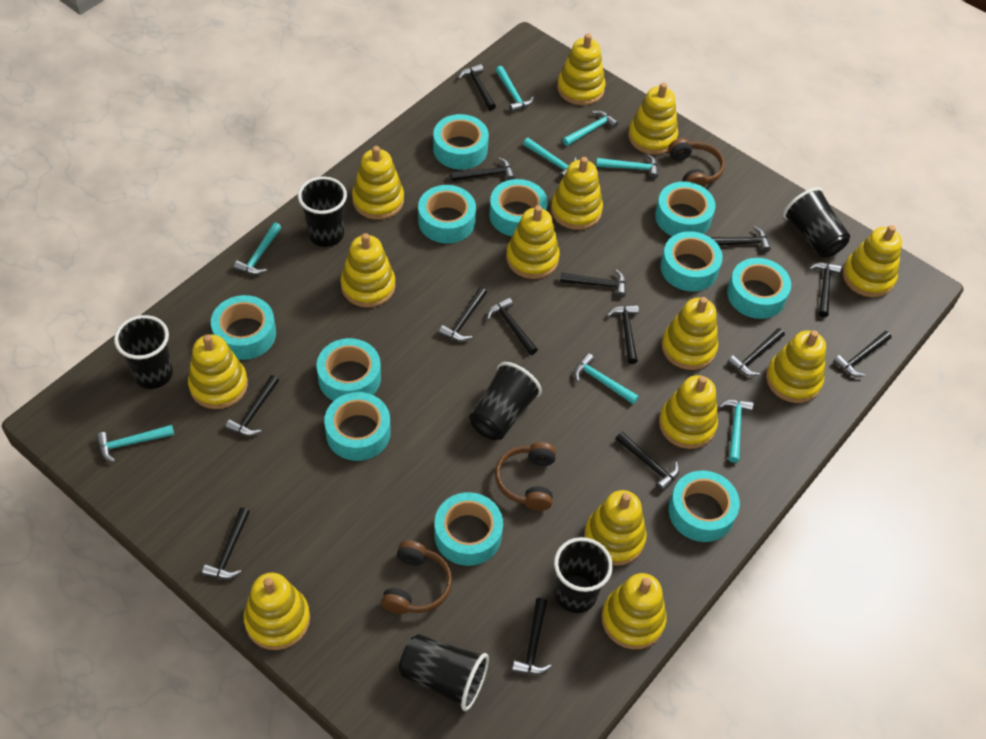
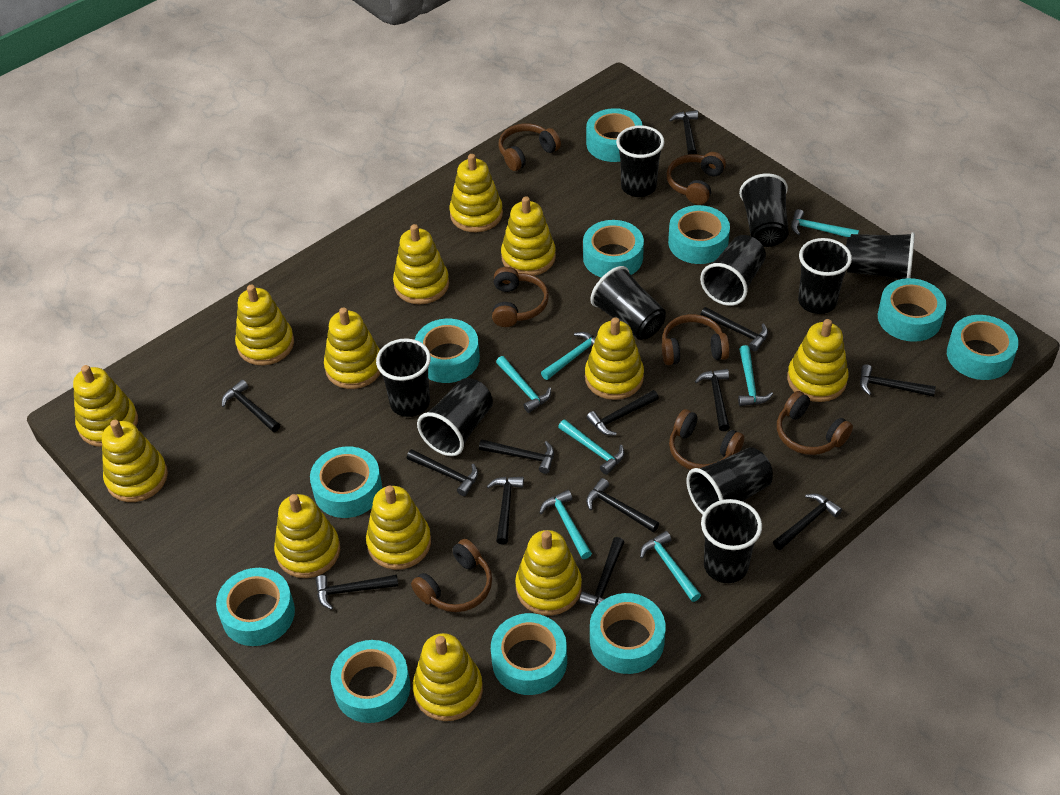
black cup: [114,315,173,389] [298,176,347,247] [399,634,489,711] [469,362,542,440] [554,537,613,613] [783,187,850,258] = 6 -> [376,338,431,417] [417,378,493,456] [590,266,666,340] [616,125,665,197] [686,447,773,515] [700,235,766,306] [701,499,762,583] [739,173,789,247] [798,238,852,314] [846,232,915,279] = 10
black hammer: [202,508,250,579] [225,375,279,436] [439,287,487,341] [451,158,515,181] [458,64,496,111] [487,297,538,355] [512,598,552,675] [560,269,626,298] [607,305,639,364] [616,432,679,491] [710,226,771,252] [728,328,785,376] [809,263,842,317] [833,331,892,377] = 14 -> [222,379,280,432] [316,575,398,610] [407,449,478,496] [479,439,554,474] [486,477,524,544] [579,537,624,606] [586,390,659,435] [586,478,659,532] [669,110,698,155] [695,369,730,431] [701,307,768,351] [773,494,842,550] [860,364,936,397] = 13
brown headphones: [381,540,452,614] [495,442,556,511] [668,138,725,187] = 3 -> [411,539,492,612] [492,267,549,327] [498,123,561,171] [662,314,730,365] [667,152,726,205] [669,409,744,470] [777,391,853,455] = 7
turquoise hammer: [97,425,174,462] [234,222,281,275] [496,66,534,112] [523,138,577,179] [562,110,618,146] [574,353,639,404] [596,154,658,179] [719,400,754,463] = 8 -> [496,356,551,413] [539,490,592,559] [541,332,596,380] [558,420,624,475] [640,531,701,602] [738,345,773,406] [791,209,859,237] = 7
yellow stacking toy: [188,334,248,409] [244,573,310,650] [341,233,396,308] [352,146,404,220] [506,205,560,279] [551,157,603,230] [557,33,605,105] [584,490,647,566] [601,573,667,649] [628,83,678,155] [659,375,718,449] [661,297,718,370] [766,330,826,403] [843,225,902,297] = 14 -> [73,365,138,447] [102,420,168,502] [235,285,294,366] [274,494,340,578] [324,307,381,389] [366,485,431,570] [393,224,449,305] [413,633,483,721] [449,154,503,232] [501,196,556,276] [515,530,582,616] [585,317,644,400] [787,319,849,402] = 13

